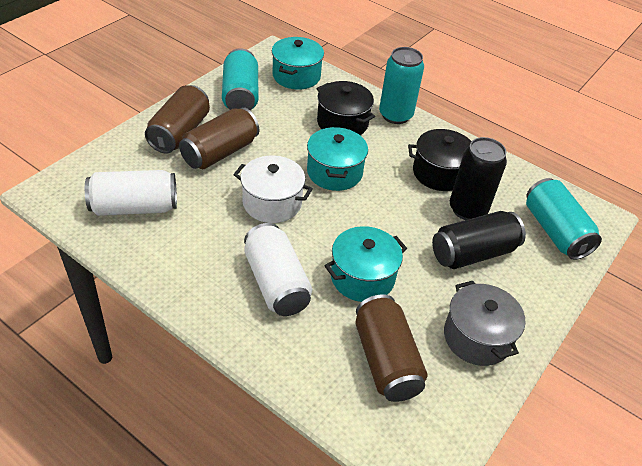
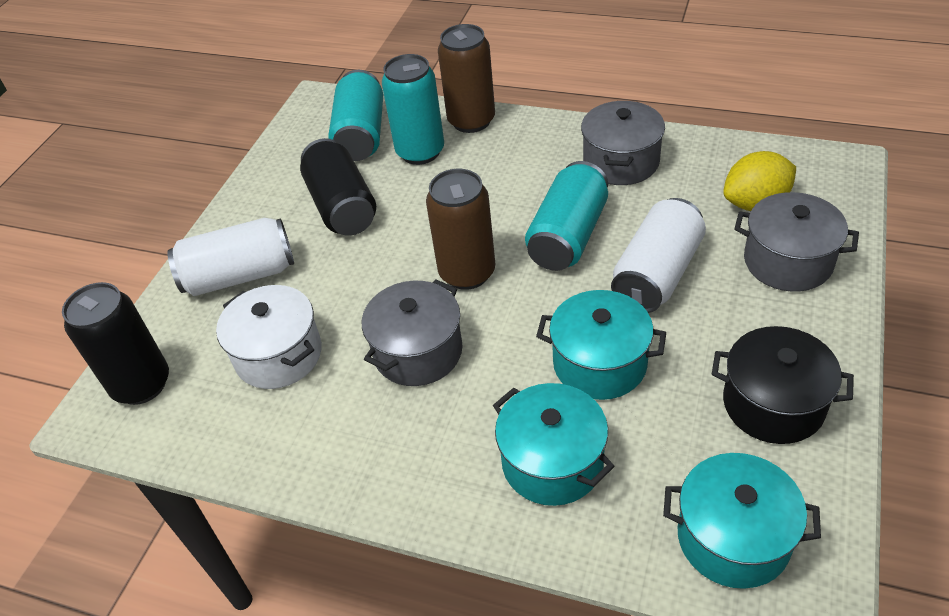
black pot: [316,81,375,135] [408,129,472,191] = 2 -> [712,326,854,444] = 1
brown can: [145,85,210,154] [179,107,259,169] [355,295,427,402] = 3 -> [426,169,495,290] [438,24,495,133] = 2
grey pot: [444,281,525,366] = 1 -> [362,279,463,386] [581,101,665,185] [734,192,859,292] = 3
yellow lemon: none = 0 -> [723,151,796,211] = 1

